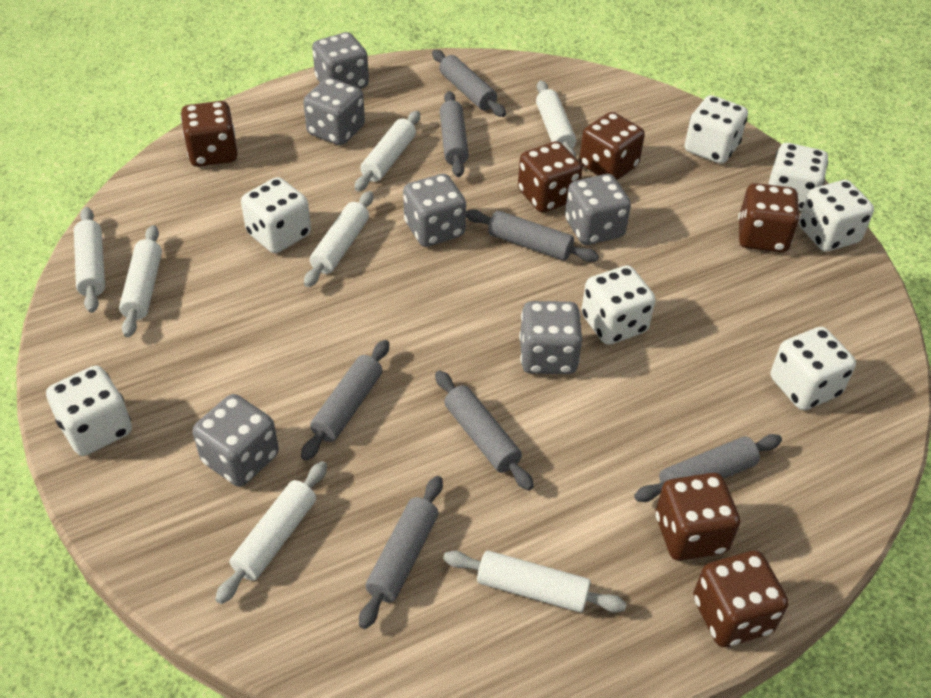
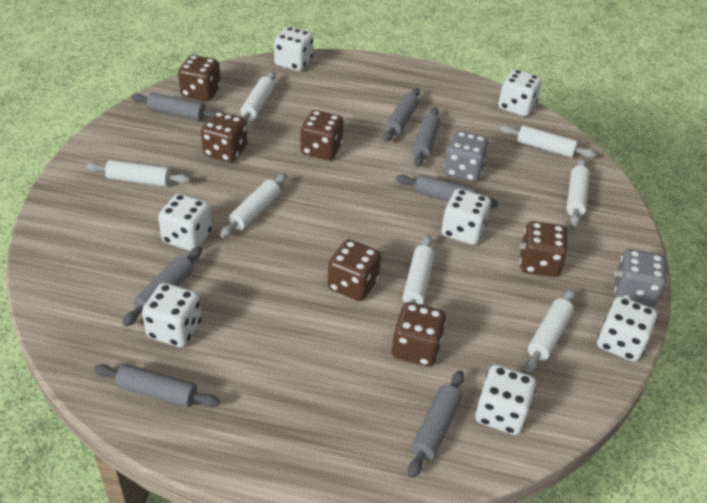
grey dice: [193,394,279,487] [303,78,365,145] [312,32,369,89] [403,174,466,247] [519,301,582,374] [565,174,631,245] = 6 -> [444,131,489,182] [614,249,667,307] = 2

